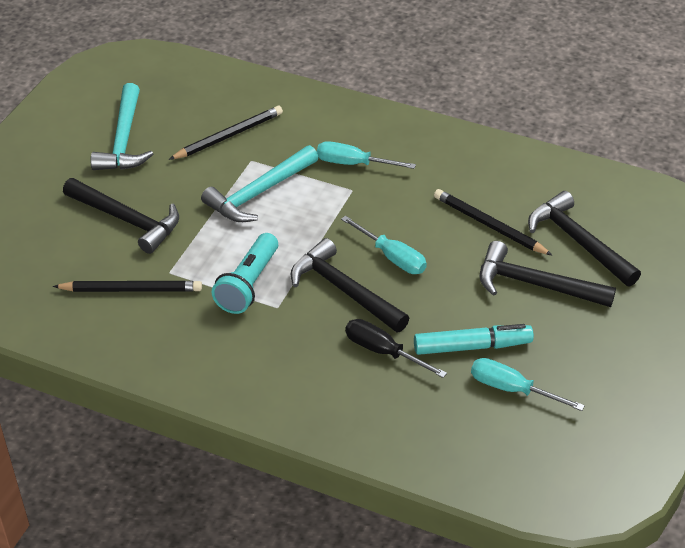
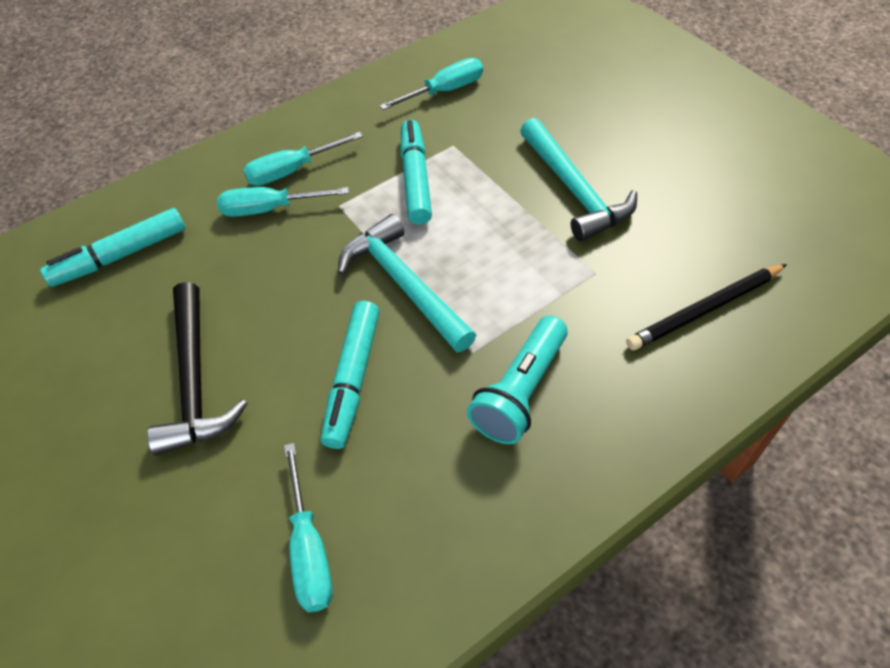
black hammer: [63,178,179,254] [291,238,409,332] [480,241,616,307] [528,191,641,287] = 4 -> [147,282,247,455] = 1
black pencil: [53,281,202,292] [169,106,283,160] [434,189,553,256] = 3 -> [626,264,787,350] = 1
black screwdriver: [345,319,447,378] = 1 -> none = 0
turquoise marker: [414,324,534,355] = 1 -> [40,208,186,287] [321,301,379,449] [400,120,432,225] = 3
turquoise screwdriver: [317,141,416,169] [341,216,427,274] [471,358,585,411] = 3 -> [217,187,349,217] [243,132,363,186] [284,443,333,612] [379,58,483,110] = 4

